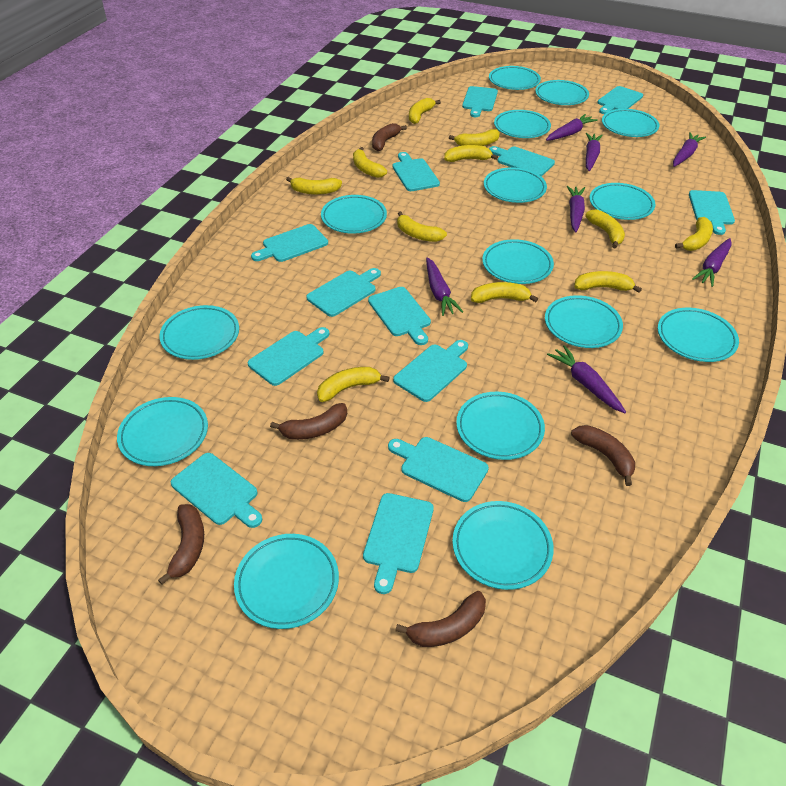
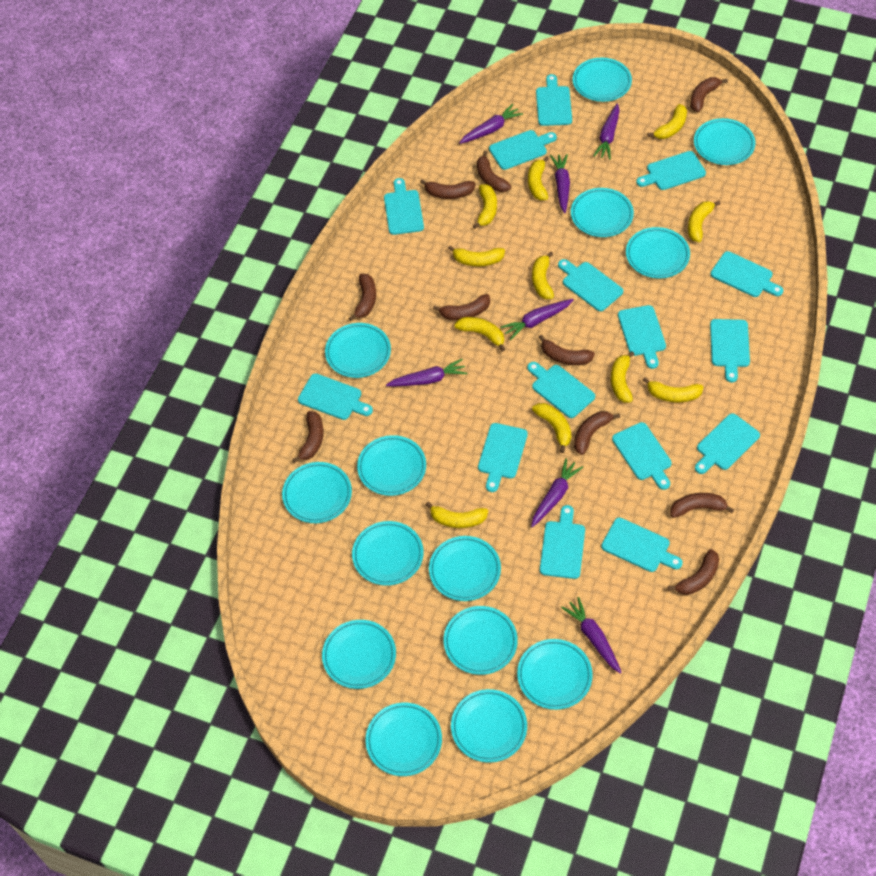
brown banana: [158,504,204,585] [270,403,347,440] [372,123,407,151] [395,591,486,647] [571,425,635,486] = 5 -> [292,411,324,463] [349,274,376,321] [420,179,475,199] [433,294,490,320] [477,151,511,192] [539,335,595,365] [574,411,620,455] [668,549,719,595] [670,493,734,518] [690,77,728,112] = 10
turquoise cutting board: [171,453,262,528] [248,327,329,386] [251,224,328,262] [306,268,381,317] [363,493,434,594] [368,287,431,345] [388,437,489,502] [393,152,440,191] [393,340,468,402] [462,86,498,117] [489,146,555,176] [597,86,643,114] [689,190,735,235] = 13 -> [298,373,373,420] [384,178,424,235] [478,423,528,492] [489,130,557,170] [527,362,595,418] [536,74,572,126] [540,505,585,579] [558,259,623,311] [601,518,683,572] [612,422,672,490] [618,305,666,369] [636,151,706,190] [695,413,760,474] [710,251,783,297] [710,319,750,382] = 15
turquoise plate: [117,397,208,466] [159,305,239,360] [234,534,339,629] [321,195,387,234] [452,501,554,590] [456,392,545,460] [482,239,554,284] [484,167,547,203] [489,66,541,90] [494,110,551,138] [535,80,589,105] [545,295,623,348] [589,183,655,220] [602,109,659,137] [657,308,739,362] = 15 -> [282,462,352,523] [322,620,396,689] [325,323,391,378] [352,521,424,586] [357,435,426,496] [365,703,442,776] [429,536,501,601] [444,606,518,675] [451,689,527,763] [517,639,593,710] [571,188,634,237] [572,58,632,102] [626,227,690,278] [694,118,755,165] = 14

